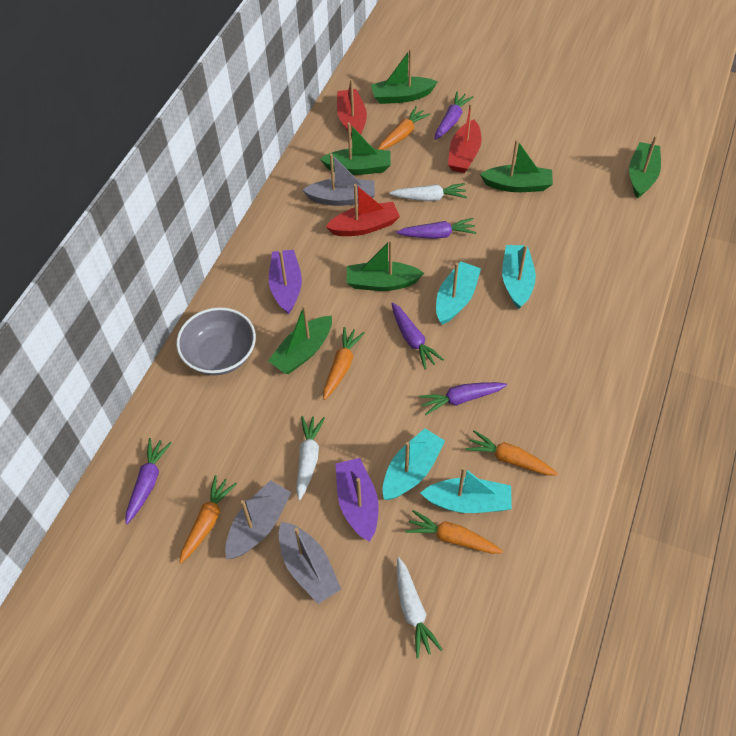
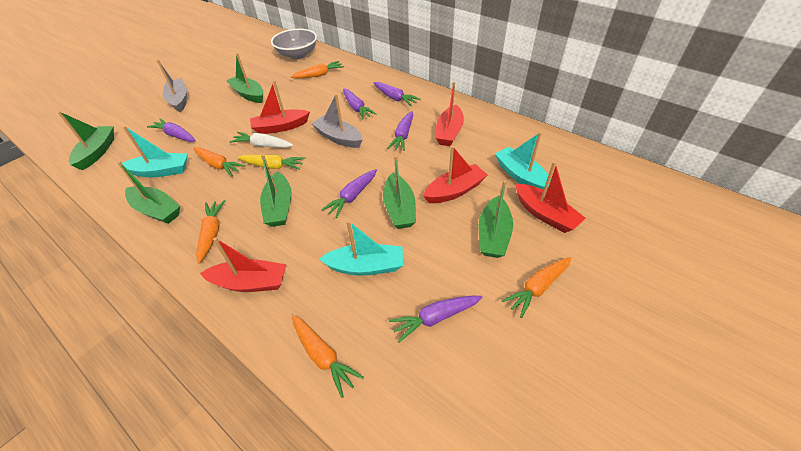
grey boat: [225,480,291,559] [279,522,341,604] [302,154,375,206] = 3 -> [157,60,187,112] [311,94,363,148] = 2
purple boat: [269,250,302,314] [335,458,379,542] = 2 -> none = 0
purple carrot: [125,438,172,524] [392,303,444,369] [396,218,477,239] [419,382,507,415] [435,92,473,140] = 5 -> [147,118,196,142] [321,169,377,218] [343,88,376,120] [374,82,421,106] [387,111,413,151] [389,296,483,343] = 6
red boat: [326,184,400,236] [337,79,367,137] [448,103,482,173] = 3 -> [200,237,287,292] [250,80,310,134] [423,146,488,203] [435,82,464,146] [515,161,586,233] = 5
turquoise boat: [382,428,445,500] [420,467,512,513] [436,261,481,325] [502,245,536,309] = 4 -> [122,126,188,177] [320,220,403,276] [495,132,551,190] = 3
white carrot: [296,416,325,500] [389,183,467,201] [397,557,443,658] = 3 -> [229,132,293,148] = 1
yellow carrot: none = 0 -> [237,155,305,170] = 1

